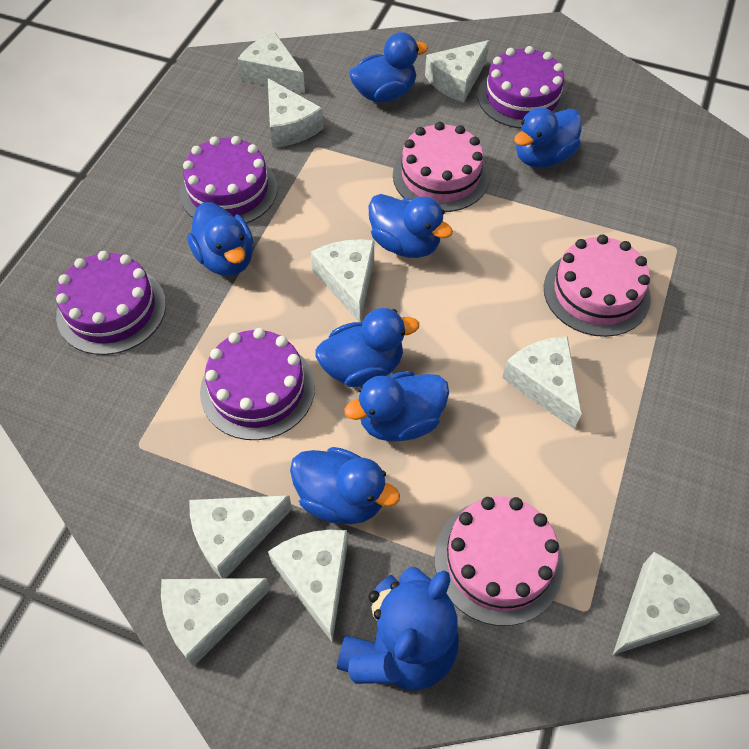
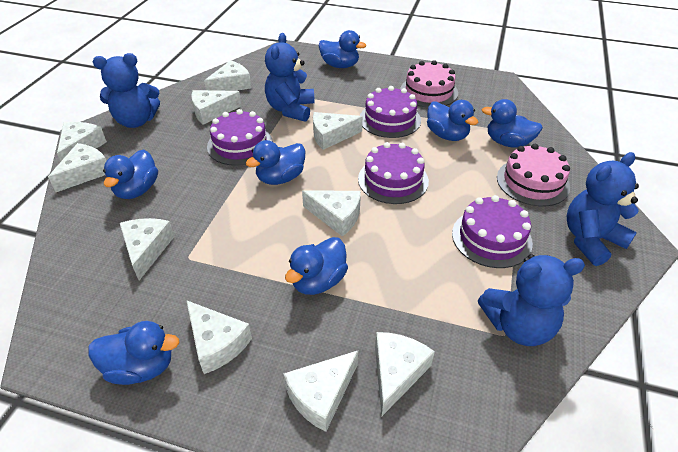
blue teddy bear: [337,567,459,690] = 1 -> [93,53,160,128] [265,33,315,122] [478,254,585,346] [567,152,639,266] = 4
pink cake: [393,122,489,212] [434,497,564,626] [544,234,651,337] = 3 -> [400,60,458,108] [497,144,570,206] = 2
white cheese: [161,578,271,667] [189,495,292,579] [237,32,305,93] [268,78,324,148] [268,530,348,642] [311,239,374,322] [425,40,490,103] [502,336,582,429] [613,552,720,655] = 9 -> [48,143,106,192] [57,122,107,161] [120,218,175,280] [186,300,252,374] [192,90,241,125] [204,60,251,91] [283,351,358,432] [302,190,361,236] [313,112,363,150] [375,332,435,417] = 10

